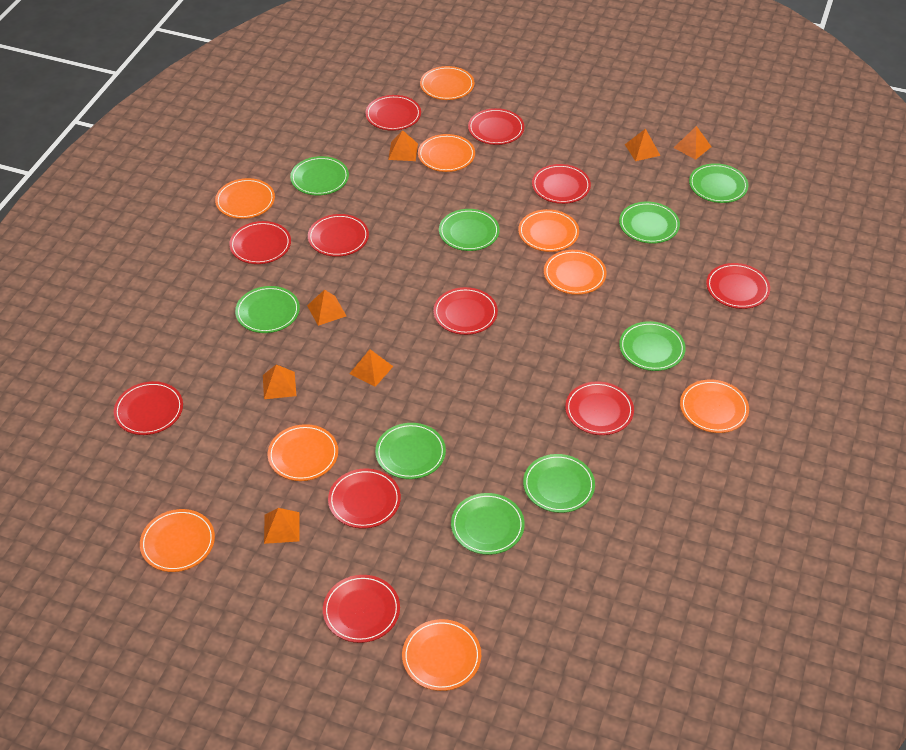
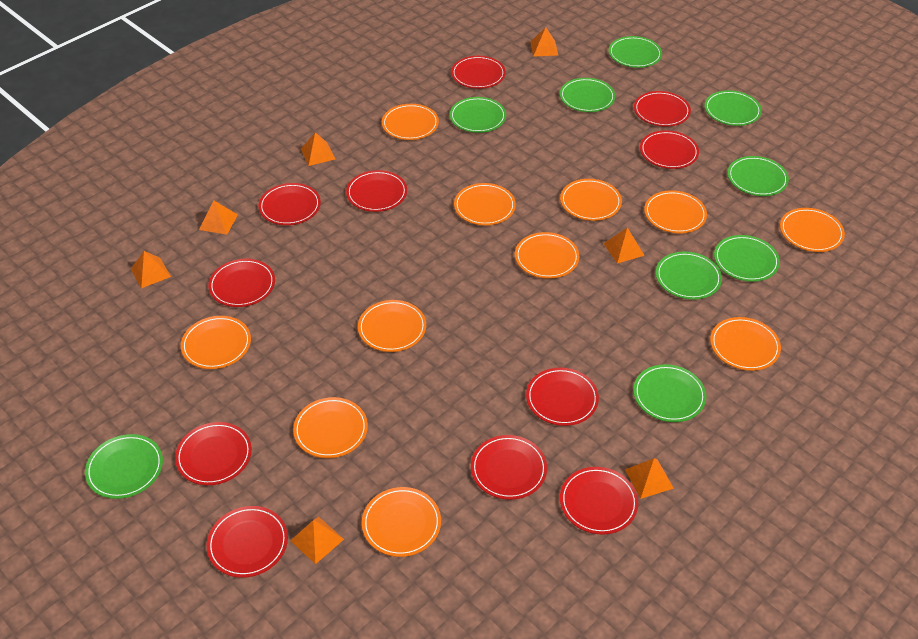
orange plate: [140,509,215,572] [215,178,275,219] [268,424,338,481] [402,619,481,691] [418,134,475,172] [420,66,474,100] [518,209,579,252] [544,250,606,295] [680,379,749,433] = 9 -> [181,316,251,369] [293,397,368,458] [358,300,426,352] [362,487,441,557] [382,104,439,140] [454,183,516,225] [515,232,579,279] [560,179,622,221] [644,190,707,233] [710,317,781,371] [780,208,845,252] = 11

